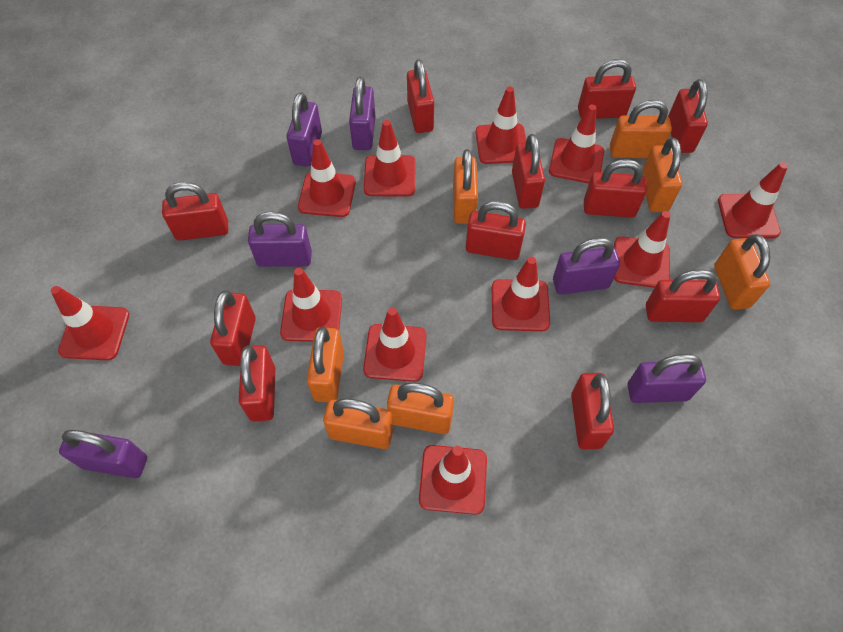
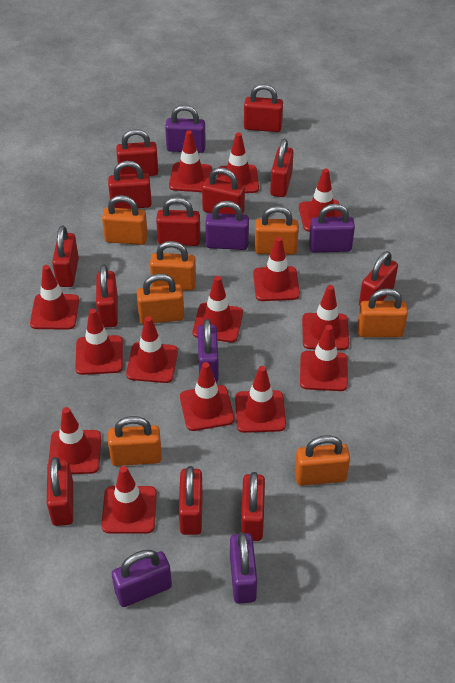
red padlock: [162,182,228,241] [210,290,256,366] [239,345,276,421] [407,59,434,133] [466,201,526,260] [512,134,545,209] [571,373,614,449] [578,59,636,119] [584,159,647,218] [646,269,720,322] [668,79,708,153] = 11 -> [47,457,73,526] [52,226,79,287] [96,265,118,328] [108,161,152,209] [116,129,158,176] [156,197,201,246] [179,466,203,535] [202,167,245,214] [241,472,265,541] [244,84,283,132] [270,139,293,197] [359,251,398,306] = 12
red traffic cone: [51,286,129,360] [280,268,342,342] [298,139,356,217] [363,307,427,382] [364,120,416,196] [419,445,487,515] [476,87,526,164] [492,257,550,331] [549,105,604,184] [614,211,670,288] [718,162,788,238] = 11 -> [30,265,79,330] [49,407,101,474] [75,308,123,375] [101,466,157,534] [126,316,178,383] [169,130,212,192] [180,362,234,431] [193,276,243,342] [218,132,259,193] [235,366,286,433] [253,237,300,301] [299,168,343,232] [300,325,348,391] [302,285,349,350] = 14

